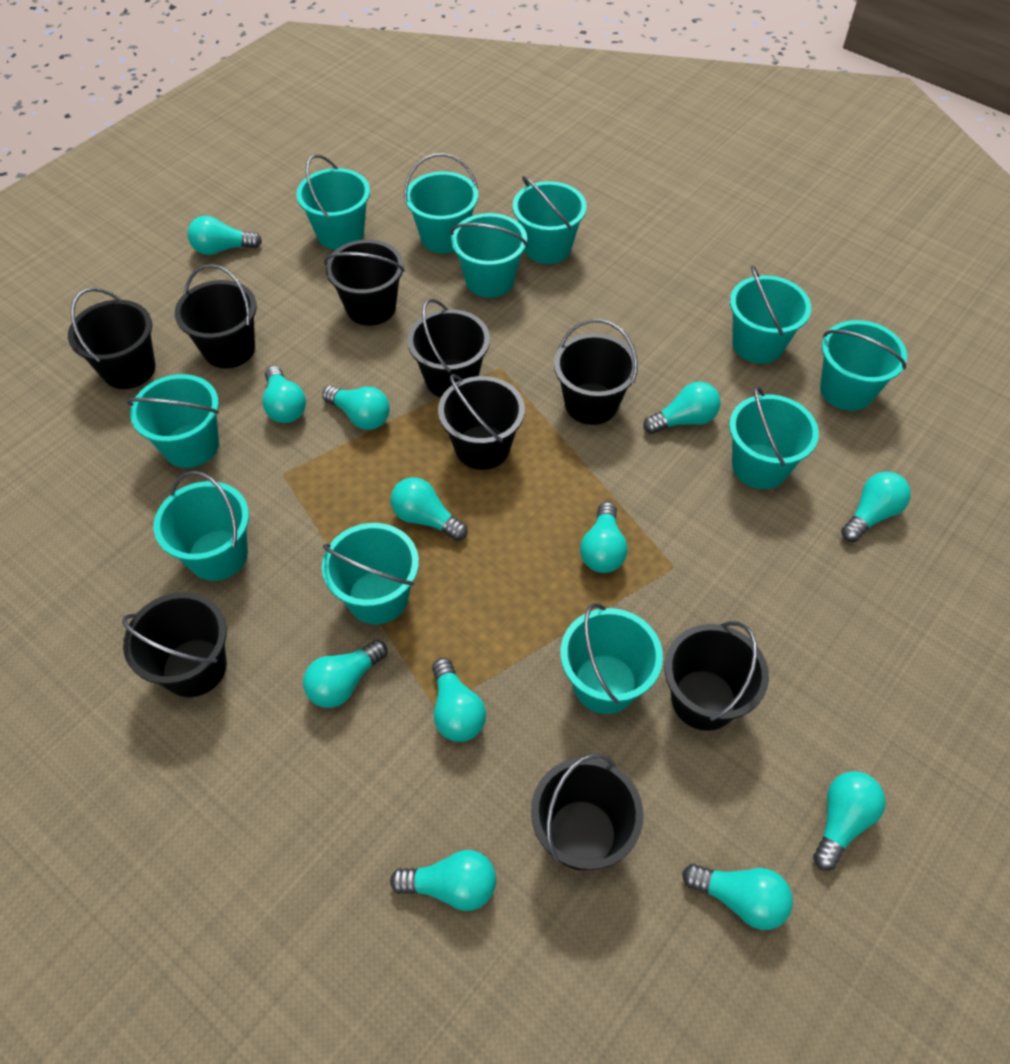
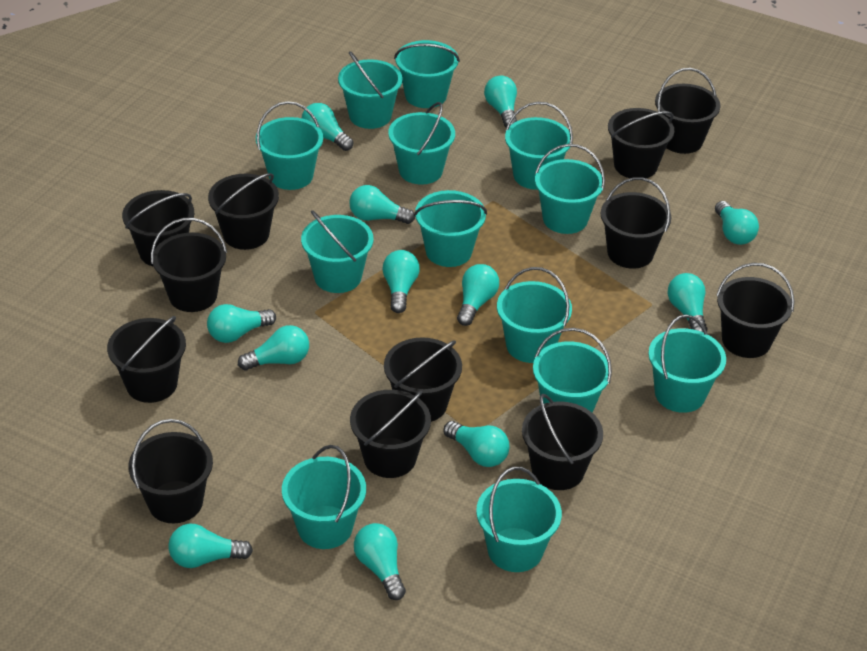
black bucket: [68,288,156,389] [122,592,227,697] [175,264,257,368] [324,240,405,326] [407,298,490,398] [438,374,525,470] [531,754,643,871] [554,319,638,425] [665,621,769,731] = 9 -> [107,316,186,403] [122,190,194,267] [128,419,213,523] [151,218,227,312] [208,173,279,250] [350,390,431,478] [384,337,462,422] [522,394,603,490] [601,177,671,269] [608,108,674,178] [655,68,721,154] [716,263,794,358] = 12
turquoise bucket: [126,374,219,468] [154,471,249,581] [296,154,370,250] [322,523,419,624] [404,153,478,253] [450,213,528,298] [512,176,587,264] [560,603,663,714] [729,386,819,489] [730,265,811,364] [820,320,907,411] = 11 -> [256,101,323,190] [282,445,366,549] [301,210,373,293] [338,51,403,129] [388,102,455,185] [394,40,460,108] [414,190,487,267] [476,467,562,572] [497,267,572,363] [505,102,573,190] [533,328,612,413] [535,144,605,234] [648,315,726,413] = 13

